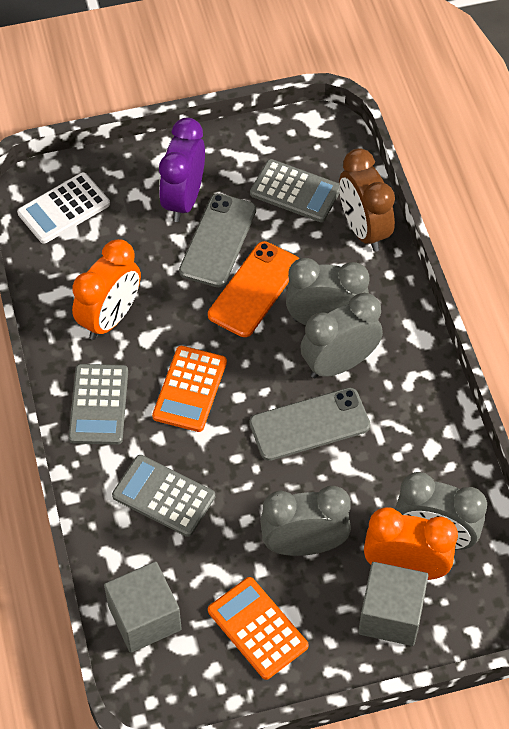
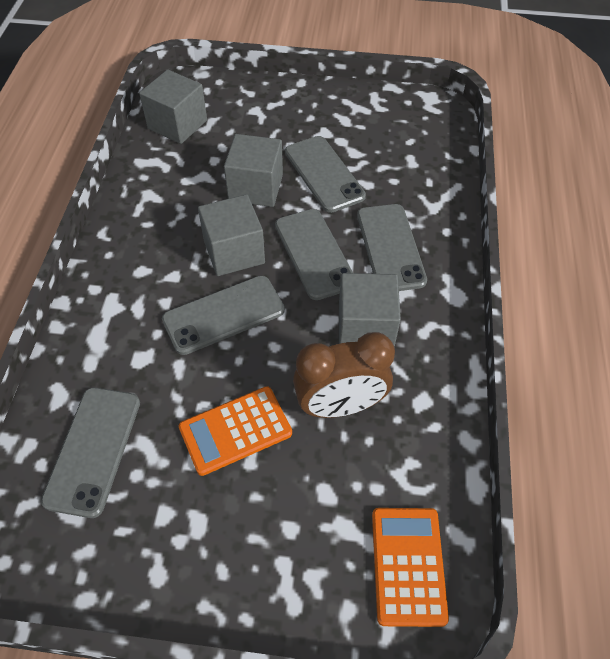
grey calculator: [69,364,128,445] [112,455,215,537] [250,159,340,222] = 3 -> none = 0
grey clock: [260,486,351,556] [286,258,370,325] [300,293,383,378] [395,472,487,550] = 4 -> none = 0
grey cube: [104,561,182,653] [358,562,429,646] = 2 -> [139,70,207,144] [198,194,265,276] [224,134,283,207] [339,273,401,347] = 4
grey phone: [179,193,256,287] [250,388,370,461] = 2 -> [41,387,140,518] [162,276,285,355] [275,209,353,300] [285,136,366,213] [357,204,427,291] = 5
orange clock: [72,239,141,340] [364,507,458,580] = 2 -> none = 0
orange phone: [208,241,299,337] = 1 -> none = 0
purple clock: [159,118,205,222] = 1 -> none = 0
white calculator: [17,172,110,244] = 1 -> none = 0

